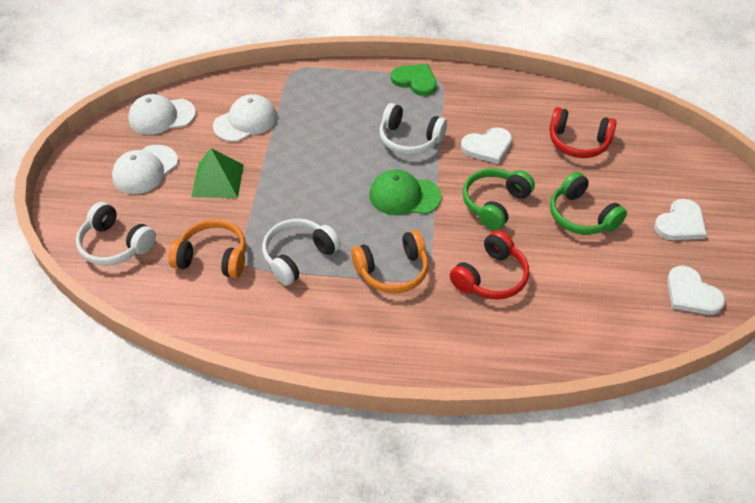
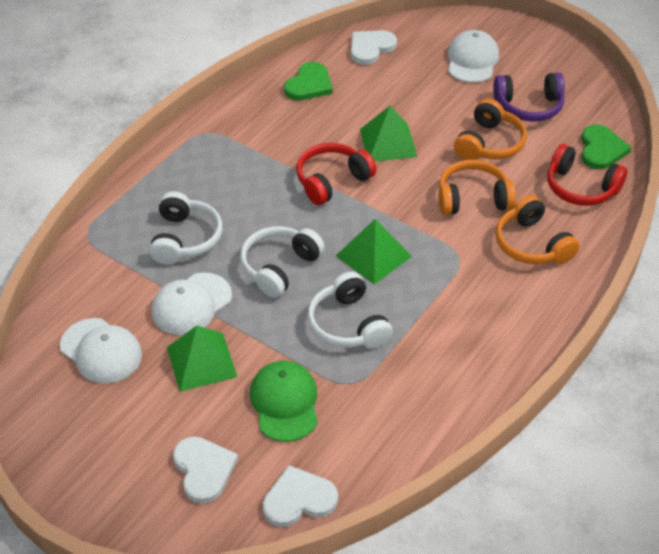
green headphones: [463,168,535,230] [550,172,627,235] = 2 -> none = 0
green heart: [391,64,437,96] = 1 -> [284,62,333,100] [581,125,632,169] = 2
green pyramid: [191,148,244,198] = 1 -> [167,325,237,392] [336,219,412,285] [360,106,417,161] = 3
orange headphones: [168,219,246,278] [351,230,428,294] = 2 -> [438,160,516,215] [454,99,527,160] [496,195,579,264] = 3
purple headphones: none = 0 -> [493,73,565,122] = 1

